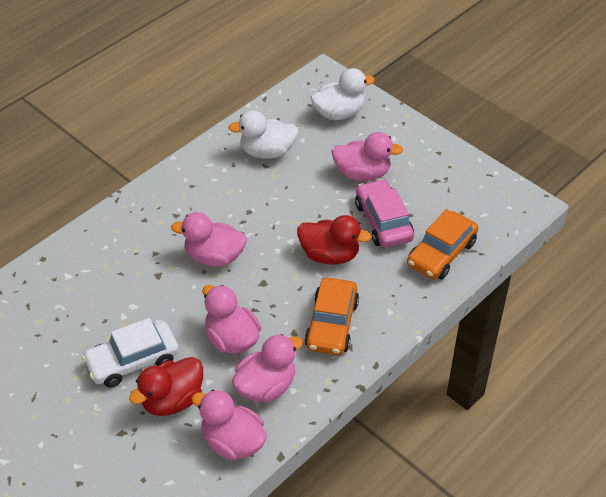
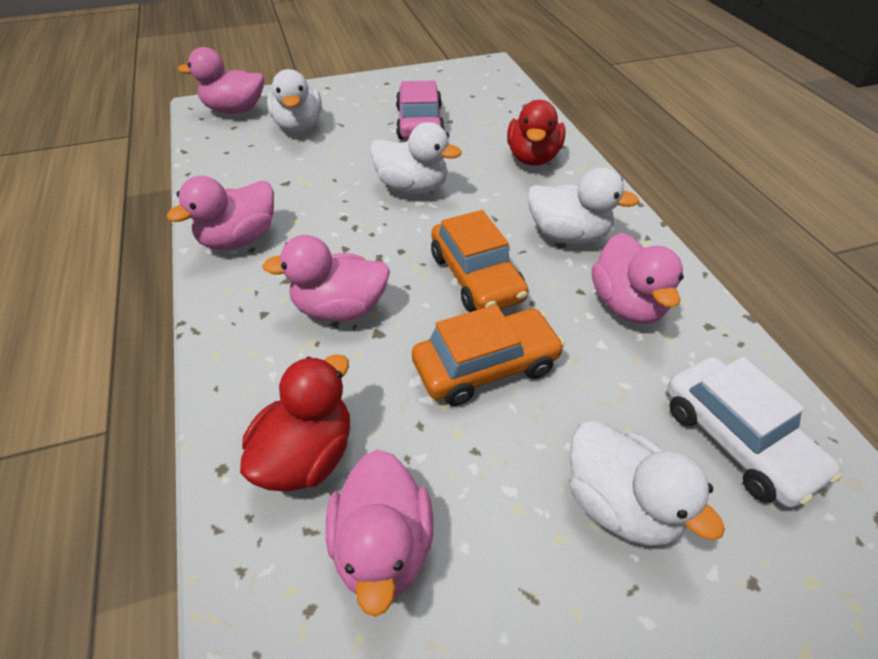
white duck: [228,110,299,159] [311,68,375,120] = 2 -> [267,69,322,132] [370,122,462,194] [528,167,639,244] [569,420,725,546] = 4

